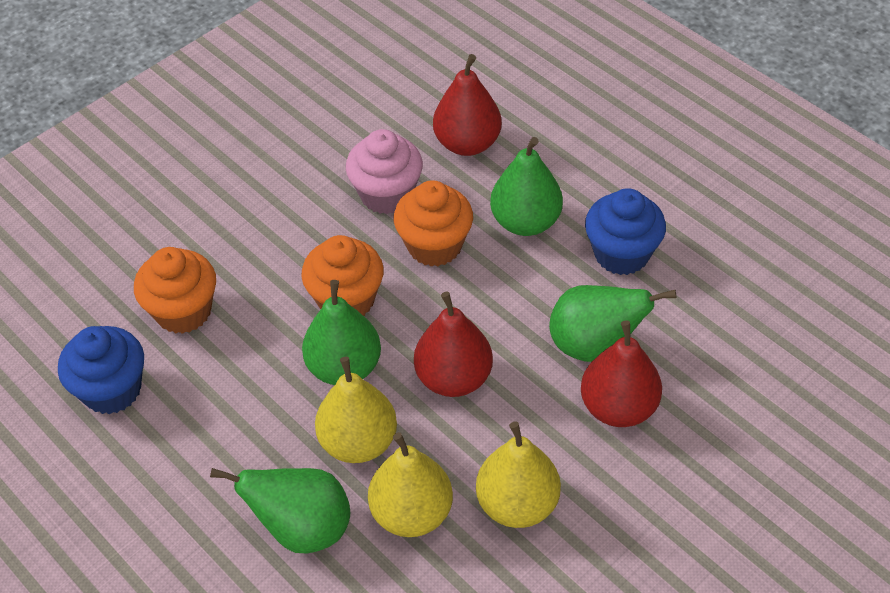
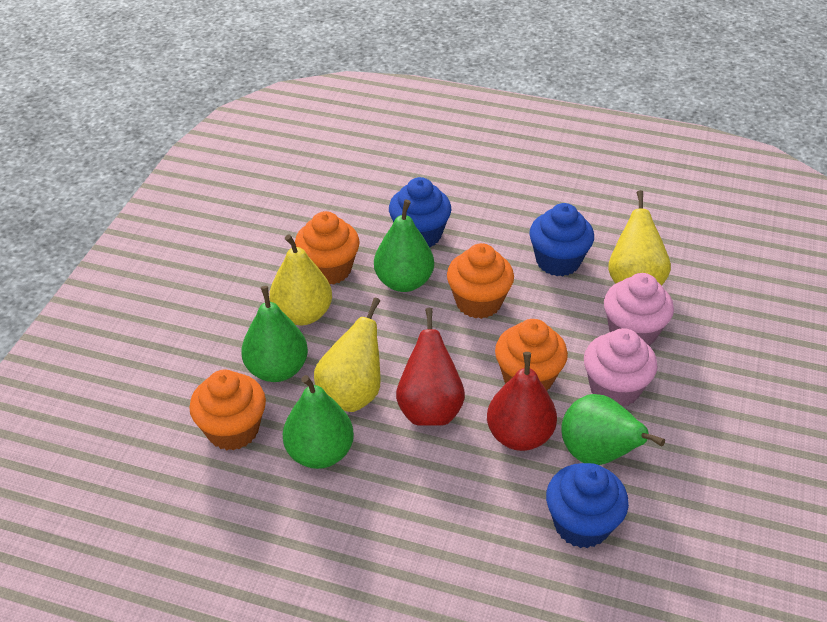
blue cupcake: [58,326,144,414] [585,188,666,275] = 2 -> [389,177,451,248] [529,203,594,276] [546,463,629,548] = 3
orange cupcake: [134,247,216,334] [301,235,384,316] [394,180,473,267] = 3 -> [189,370,266,451] [295,211,360,284] [447,243,514,319] [495,319,568,391] = 4
pink cupcake: [346,129,423,214] = 1 -> [584,328,658,407] [604,273,674,346] = 2
red pear: [414,291,493,397] [433,54,502,156] [581,320,662,427] = 3 -> [396,308,465,426] [487,352,557,451] = 2

